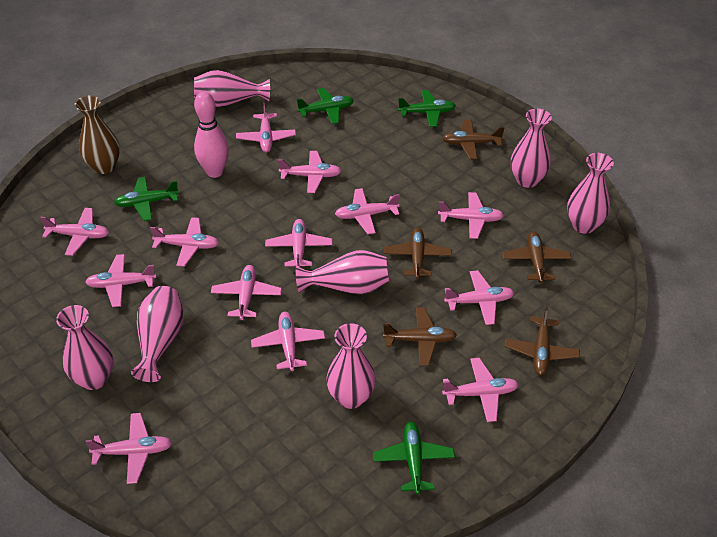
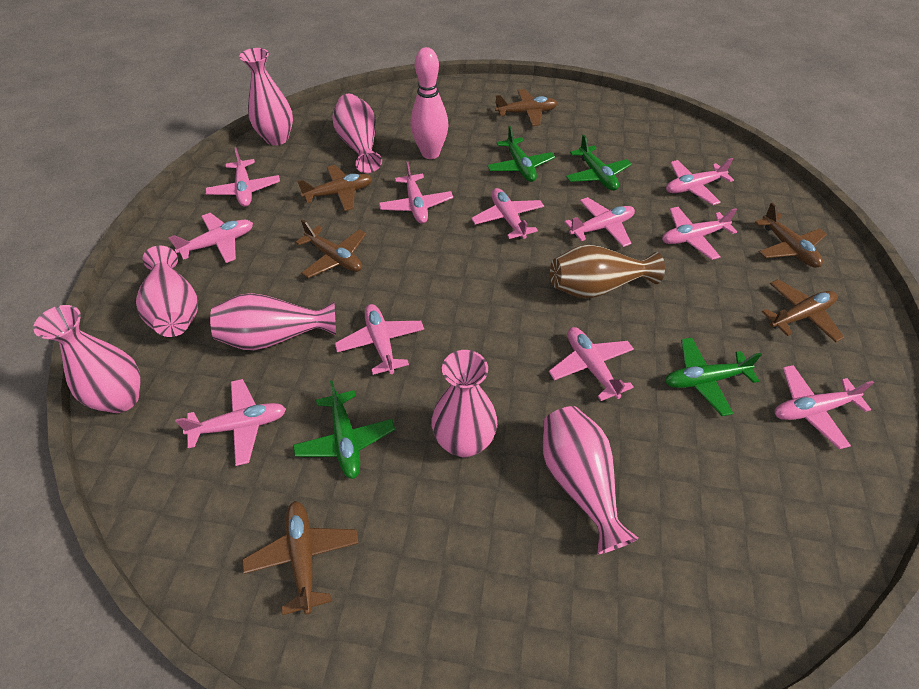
brown plane: [383,307,457,366] [384,227,452,279] [442,120,505,159] [502,231,571,283] [505,306,580,375] = 5 -> [242,501,358,615] [295,219,366,278] [297,165,373,211] [495,89,558,126] [755,203,827,268] [762,279,844,342] = 6
pink plane: [40,208,109,256] [85,254,156,307] [86,413,172,484] [150,217,219,267] [211,265,282,320] [236,103,296,153] [251,312,325,371] [265,219,332,267] [278,151,342,193] [335,188,400,234] [438,192,504,239] [442,358,519,422] [444,270,514,325] = 13 -> [168,213,253,263] [175,379,286,466] [205,147,280,207] [335,304,424,375] [379,162,453,224] [471,188,544,239] [549,327,634,401] [565,197,635,247] [662,207,737,260] [666,158,734,205] [774,365,874,449] = 11

